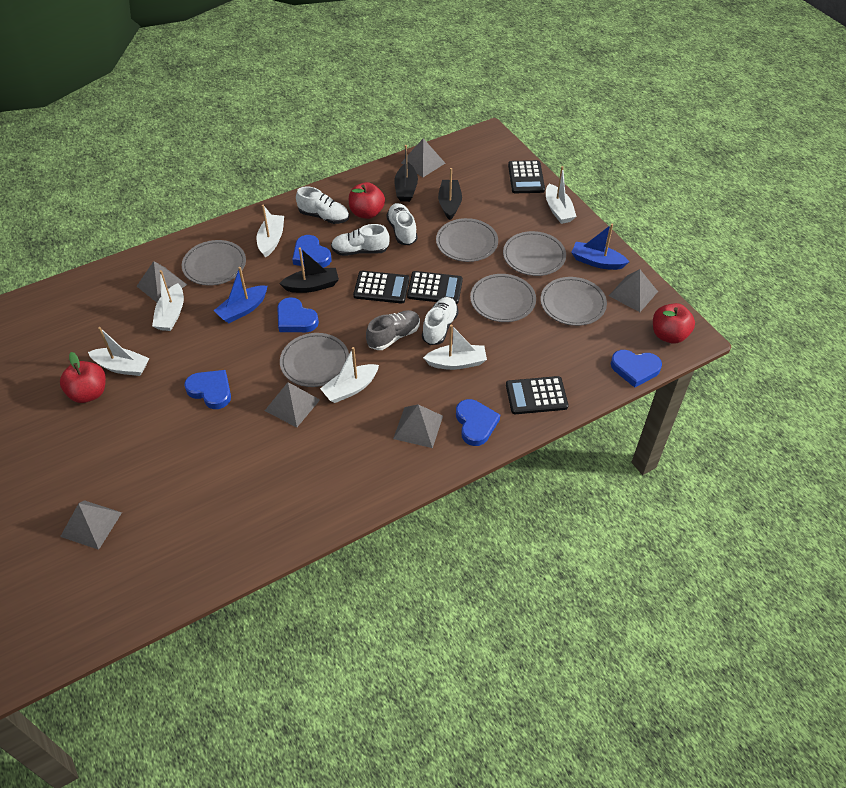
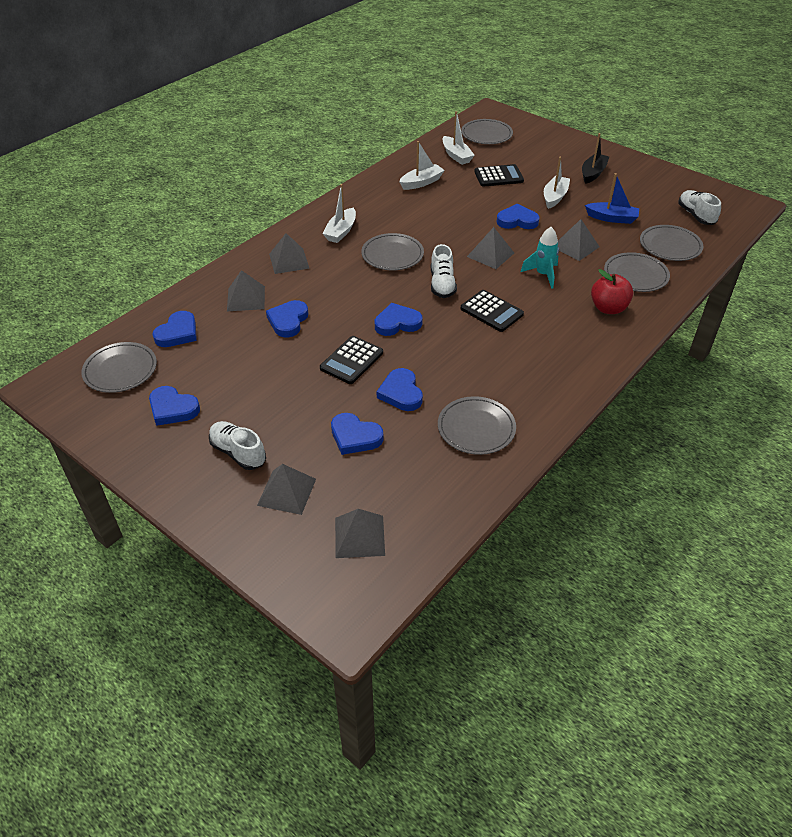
black boat: [279,247,339,293] [394,145,418,202] [438,168,462,220] = 3 -> [582,133,609,184] = 1
black calculator: [353,271,409,304] [407,271,463,304] [506,376,569,414] [508,160,545,193] = 4 -> [320,336,383,384] [461,290,524,332] [474,164,524,187] = 3
blue boat: [213,267,268,323] [571,224,629,270] = 2 -> [585,173,639,224] = 1
blue heart: [184,370,231,409] [277,297,319,332] [292,235,331,268] [456,399,500,446] [611,350,662,388] = 5 -> [149,386,200,426] [152,311,197,347] [266,300,308,338] [331,413,383,455] [375,303,423,336] [377,368,423,411] [496,204,540,229] = 7
grey shoe: [366,310,420,350] = 1 -> none = 0
red apple: [60,352,106,403] [349,182,385,219] [653,303,695,343] = 3 -> [591,269,633,314] = 1
turquoise rocket: none = 0 -> [521,227,559,289] = 1
white boat: [88,327,149,376] [152,270,184,331] [257,205,284,258] [320,347,379,403] [423,325,487,370] [546,166,577,224] = 6 -> [323,184,356,243] [399,141,445,190] [442,111,475,165] [544,156,570,209] = 4
white shoe: [296,186,349,224] [331,224,390,256] [386,203,418,245] [422,297,459,345] = 4 -> [209,421,266,470] [431,244,457,298] [678,190,721,225] = 3

